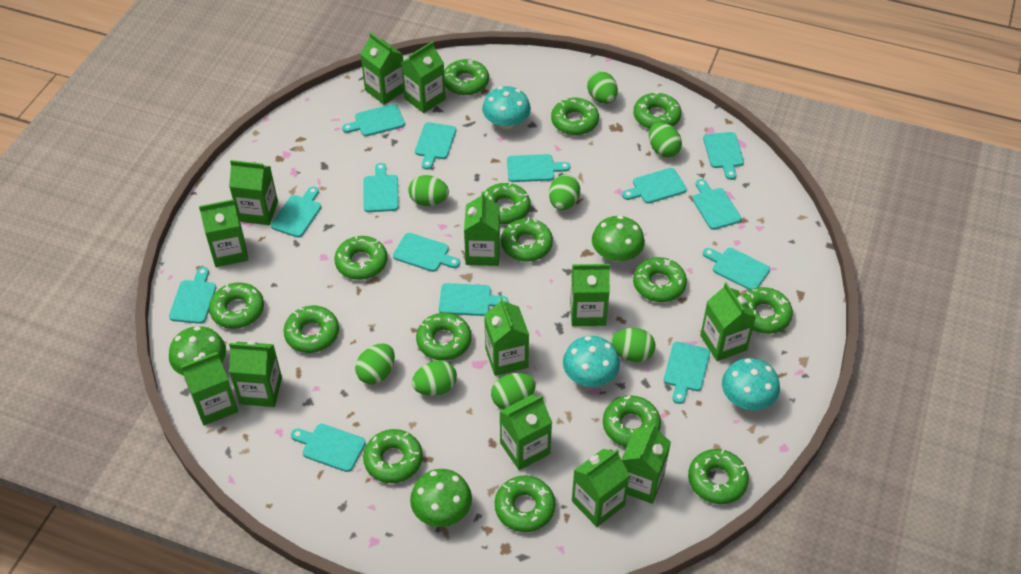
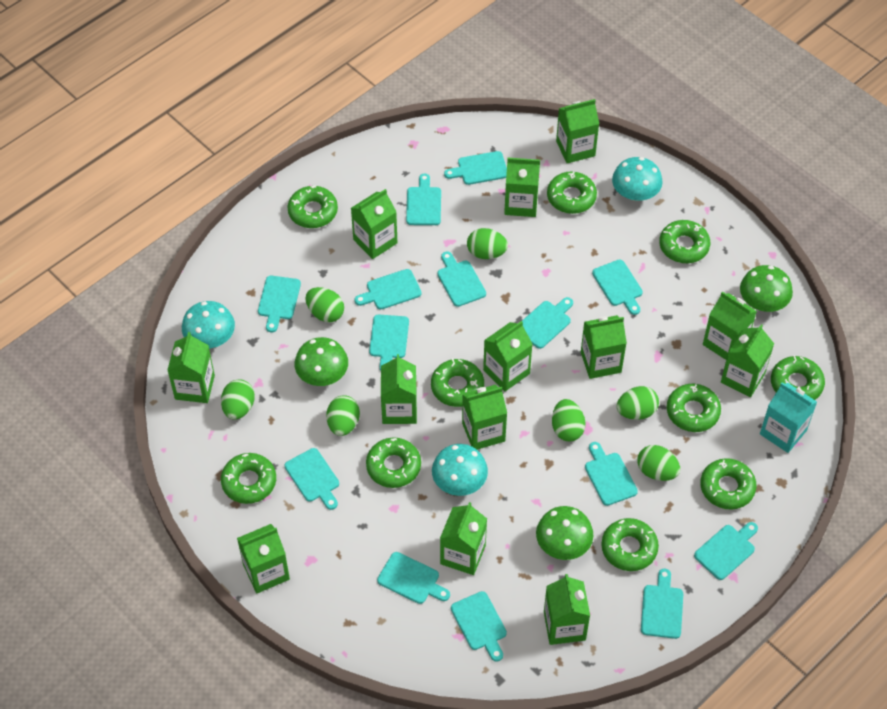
green donut: [209,283,264,329] [283,306,339,353] [335,235,387,280] [363,429,423,483] [416,313,471,360] [444,59,489,95] [484,182,531,224] [495,476,555,532] [501,217,553,262] [551,98,599,135] [603,395,661,447] [633,92,681,129] [633,257,687,302] [688,449,749,504] [743,287,793,334] = 15 -> [221,453,276,504] [288,186,338,228] [366,437,421,488] [431,358,484,407] [547,172,597,214] [601,518,659,571] [659,220,710,263] [667,384,721,432] [700,458,757,510] [771,355,825,400] = 10
green egg: [355,344,395,384] [408,175,449,206] [412,360,457,396] [491,373,536,409] [549,175,580,210] [587,71,618,104] [610,328,655,362] [649,123,682,158] = 8 -> [221,379,255,420] [305,287,344,322] [326,395,360,436] [467,228,508,259] [552,399,585,441] [617,386,659,420] [637,445,680,481] = 7
turquoise carton: none = 0 -> [760,382,817,453] = 1

